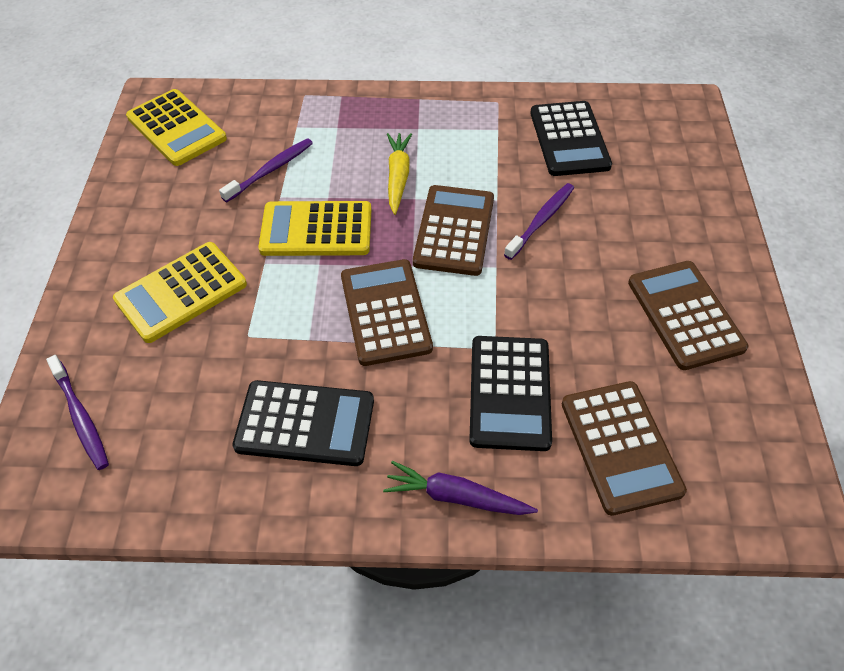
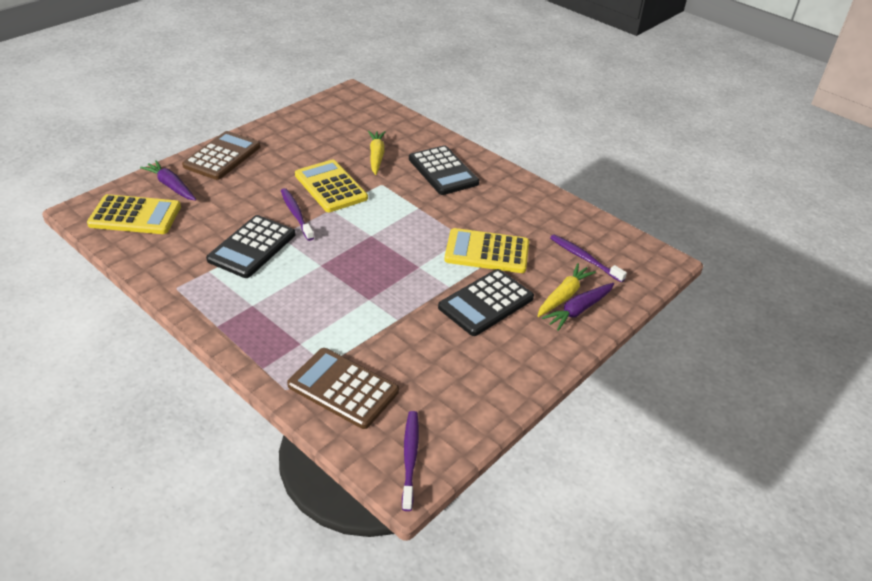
brown calculator: [341,259,433,366] [413,185,494,276] [562,381,687,516] [628,261,748,370] = 4 -> [182,131,261,180] [287,348,399,429] = 2
purple carrot: [383,461,538,515] = 1 -> [140,160,196,201] [542,283,614,331] = 2
yellow carrot: [387,133,412,215] = 1 -> [368,131,386,175] [538,263,596,317] = 2

